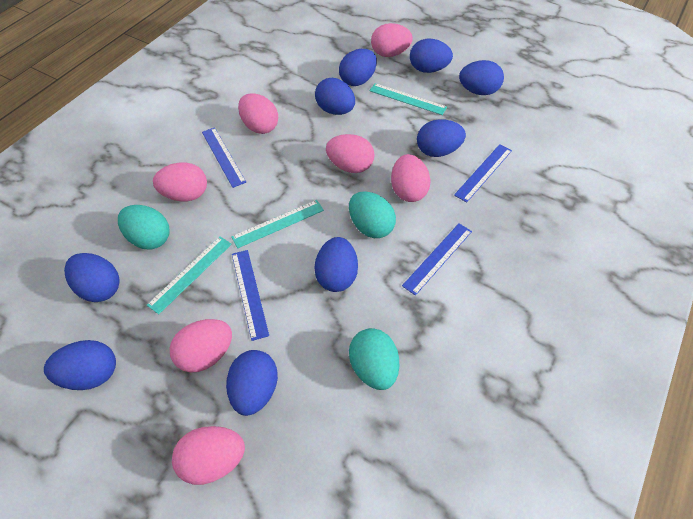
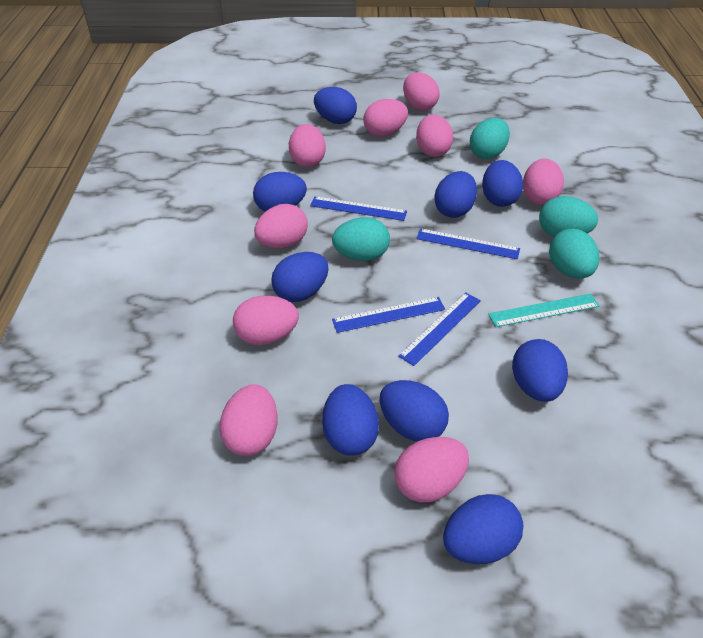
pink egg: [153,162,207,202] [169,319,232,373] [172,426,245,485] [238,93,278,134] [326,134,375,173] [371,23,413,57] [391,154,431,202] = 7 -> [219,384,278,456] [233,295,299,345] [254,204,308,248] [289,124,326,167] [364,99,408,137] [394,437,469,503] [403,72,440,111] [416,114,453,157] [523,159,564,205] = 9
turquoise egg: [118,205,169,250] [349,192,396,238] [349,328,399,390] = 3 -> [332,217,390,261] [470,118,510,159] [539,196,598,237] [549,229,599,279] = 4
turquoise ruler: [147,236,232,314] [231,200,324,248] [369,83,447,115] = 3 -> [488,294,600,327] = 1

